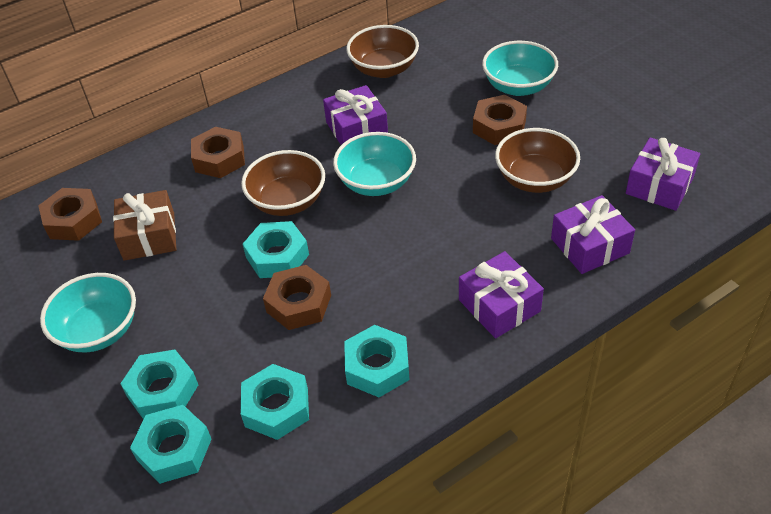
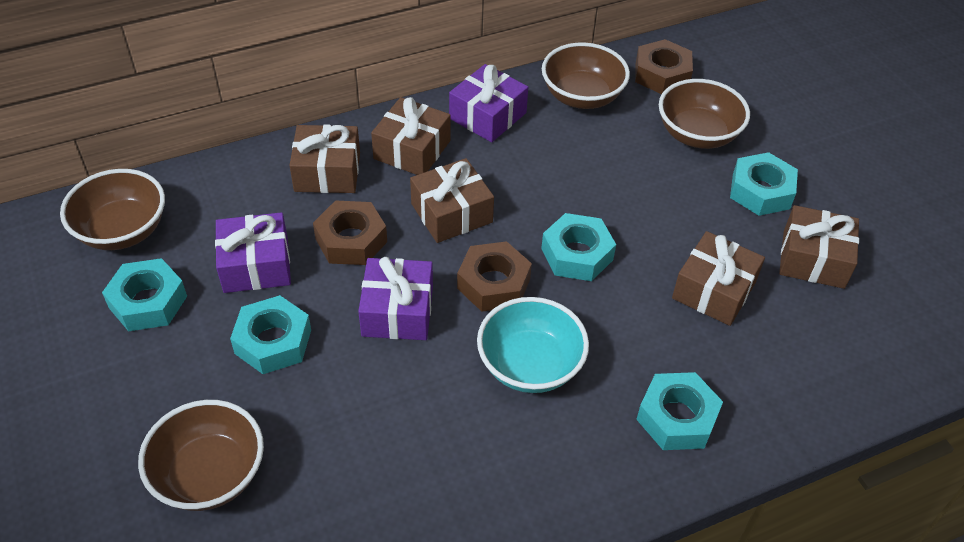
brown bowl: [241,150,325,216] [346,25,419,78] [495,128,580,193] = 3 -> [60,169,165,250] [138,400,264,511] [542,42,630,109] [659,79,750,149] = 4
brown gift: [113,190,176,261] = 1 -> [289,125,360,193] [371,97,451,175] [410,158,494,243] [672,231,765,326] [779,205,859,289] = 5
brown nut: [38,188,102,241] [191,127,245,178] [263,265,331,330] [473,95,527,145] = 4 -> [313,200,387,265] [457,241,532,312] [635,39,693,94] = 3
purple gift: [323,85,388,145] [459,251,544,338] [551,195,635,274] [626,137,700,211] = 4 -> [215,212,291,293] [358,257,433,340] [449,64,528,142] = 3
turquoise bowl: [40,273,136,353] [333,132,416,196] [482,41,558,96] = 3 -> [477,297,589,393] = 1

